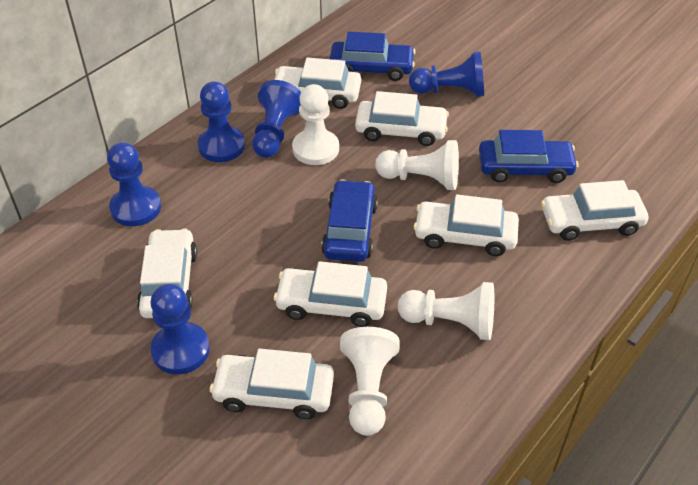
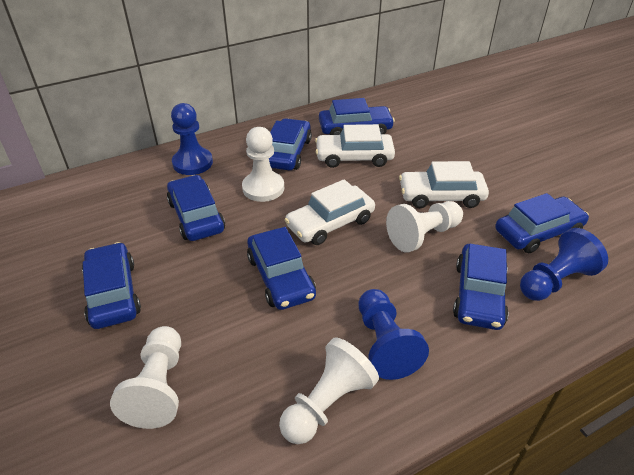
blue car: [321,179,378,262] [330,32,416,81] [479,130,578,183] = 3 -> [82,242,141,329] [167,175,225,241] [247,227,316,310] [269,118,312,170] [319,98,395,135] [453,244,509,330] [495,193,589,253] = 7
blue pawn: [107,142,161,226] [150,284,210,374] [198,81,245,162] [252,80,301,158] [409,51,484,97] = 5 -> [171,103,213,175] [359,289,429,380] [520,228,608,301] = 3
white car: [137,228,197,318] [210,349,334,419] [274,57,361,109] [274,261,387,327] [355,91,449,146] [414,195,519,256] [541,180,648,241] = 7 -> [285,179,375,245] [315,124,395,168] [399,161,489,208] = 3

